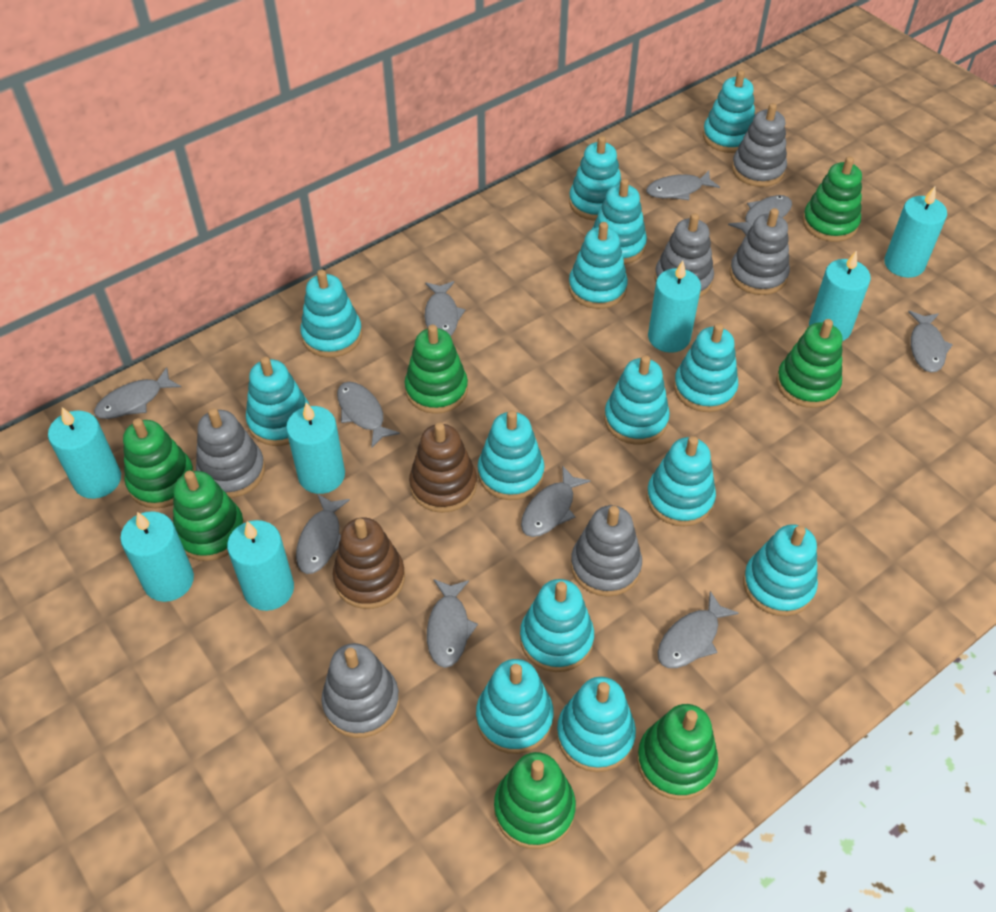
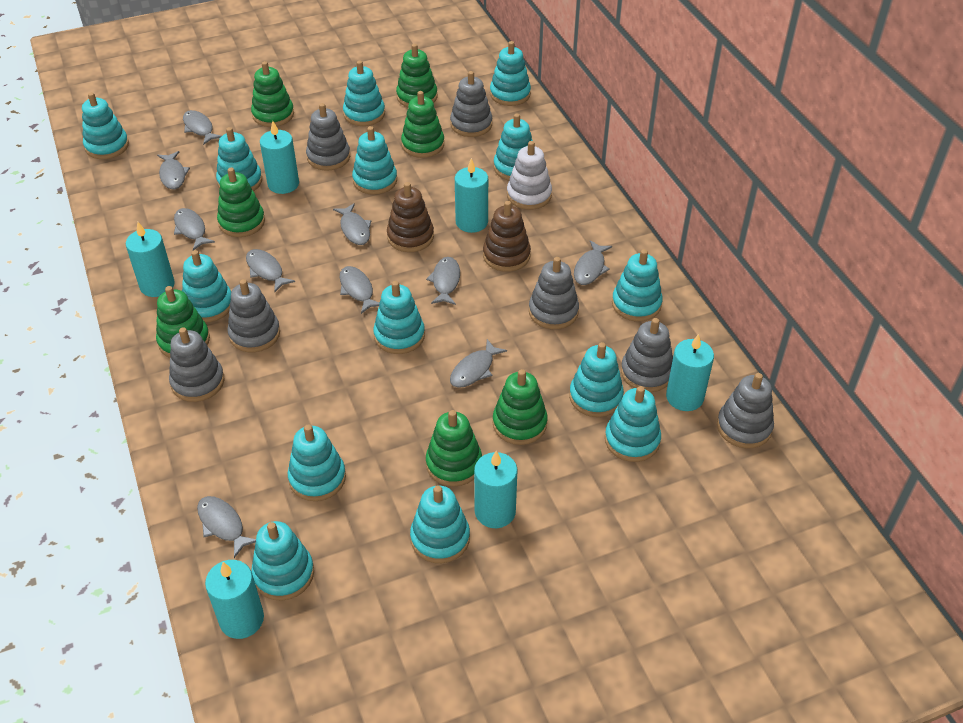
grey stacking toy: [196,408,265,498] [321,643,400,738] [571,505,642,597] [654,213,714,298] [730,208,790,295] [732,103,787,187] = 6 -> [169,327,225,402] [227,279,280,352] [306,103,350,171] [450,71,492,137] [529,257,579,329] [621,318,673,392] [717,373,774,449] = 7
turquoise candle: [48,407,121,499] [120,511,194,602] [227,520,294,611] [286,402,345,494] [648,261,701,353] [809,250,871,341] [884,186,947,278] = 7 -> [126,222,175,297] [205,560,264,639] [260,121,299,194] [455,158,488,233] [474,451,518,528] [666,334,714,411] = 6
white stacking toy: none = 0 -> [507,141,552,210] = 1

